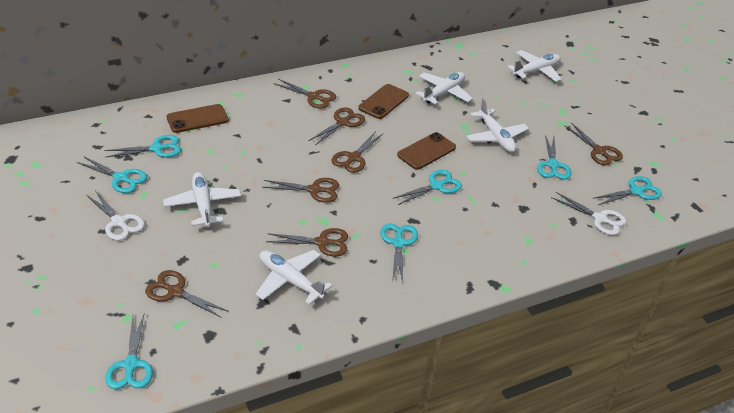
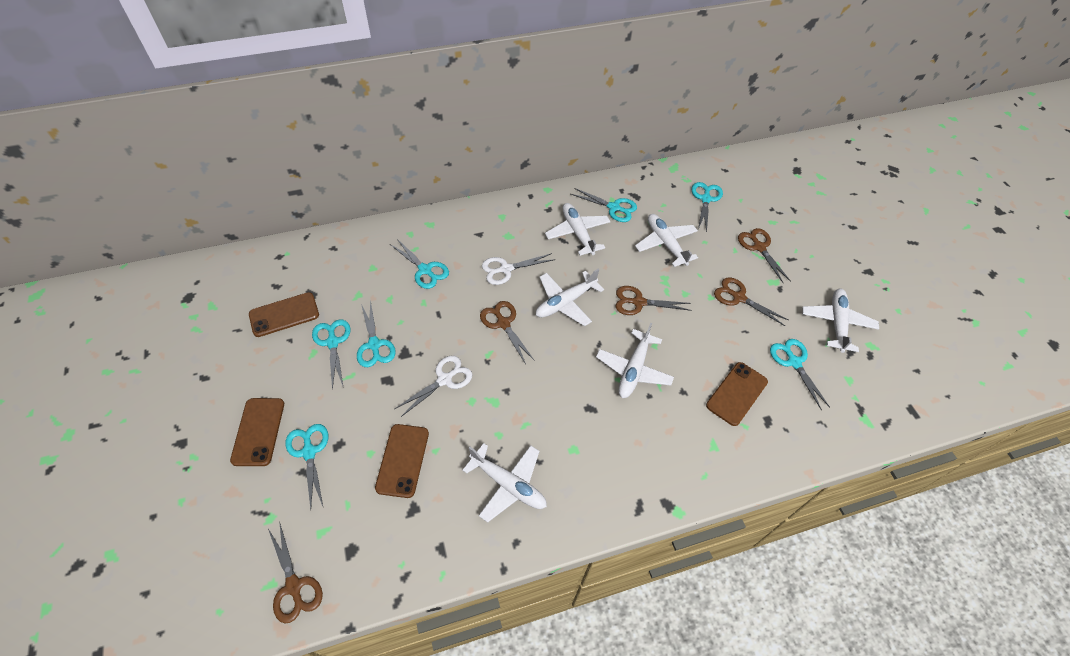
brown phone: [167,104,229,133] [358,84,409,119] [397,132,456,170] = 3 -> [230,398,284,466] [249,292,319,337] [375,424,429,498] [706,362,768,426] = 4
brown scissors: [145,270,229,318] [262,178,339,203] [266,228,348,256] [273,79,336,109] [308,108,365,145] [331,131,384,173] [565,123,623,165] = 7 -> [268,522,323,623] [480,301,535,364] [616,286,692,315] [714,277,788,326] [738,228,791,283] = 5
white plane: [163,172,241,227] [256,250,332,305] [415,72,473,105] [466,98,529,153] [507,50,562,82] = 5 -> [462,443,547,523] [536,269,604,326] [545,203,611,256] [596,323,674,398] [635,214,698,267] [802,289,879,353] = 6

